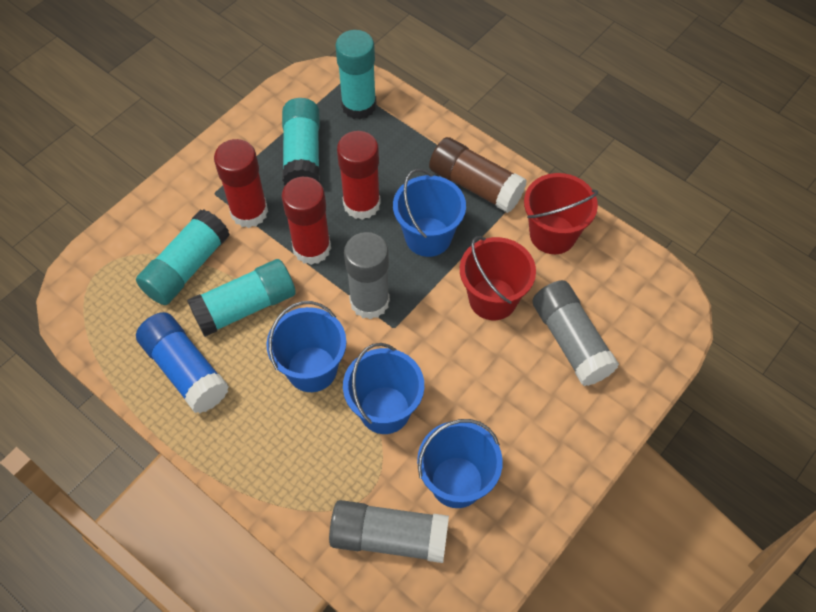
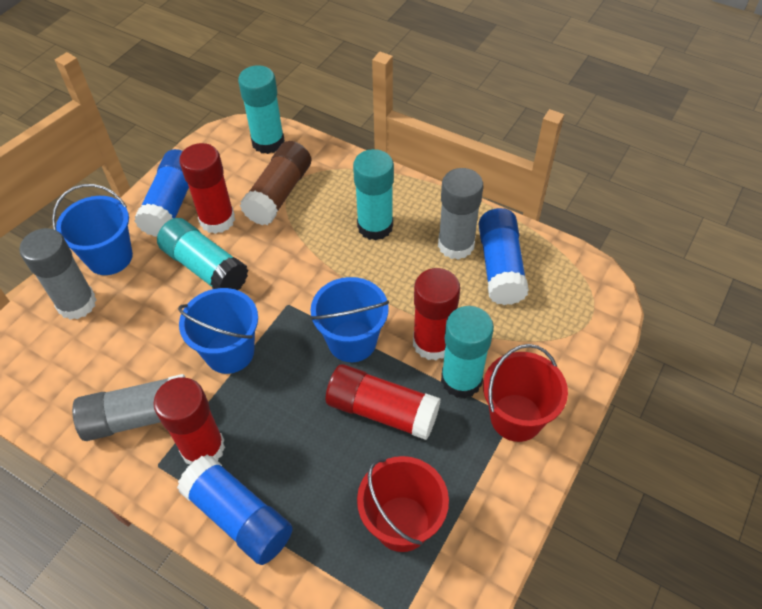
blue bucket: [266,301,346,392] [343,343,424,434] [393,169,466,257] [417,419,503,508] = 4 -> [52,184,133,275] [178,288,258,374] [310,277,389,362] = 3
blue glue stick: [136,312,229,414] = 1 -> [134,149,189,237] [177,454,293,565] [479,208,529,305] = 3
red glue stick: [214,139,268,228] [282,177,331,265] [337,131,381,220] = 3 -> [153,377,225,464] [179,143,235,234] [326,364,441,440] [413,268,460,360] = 4

